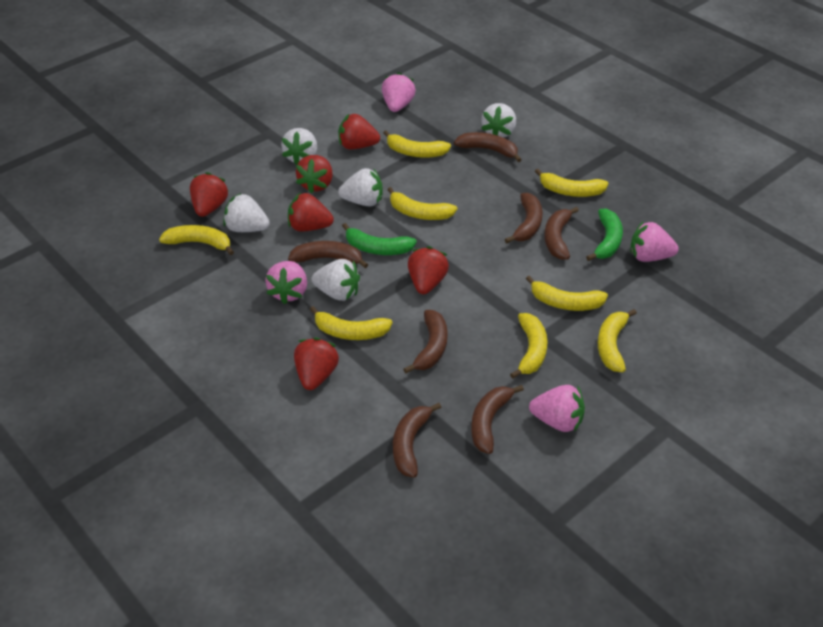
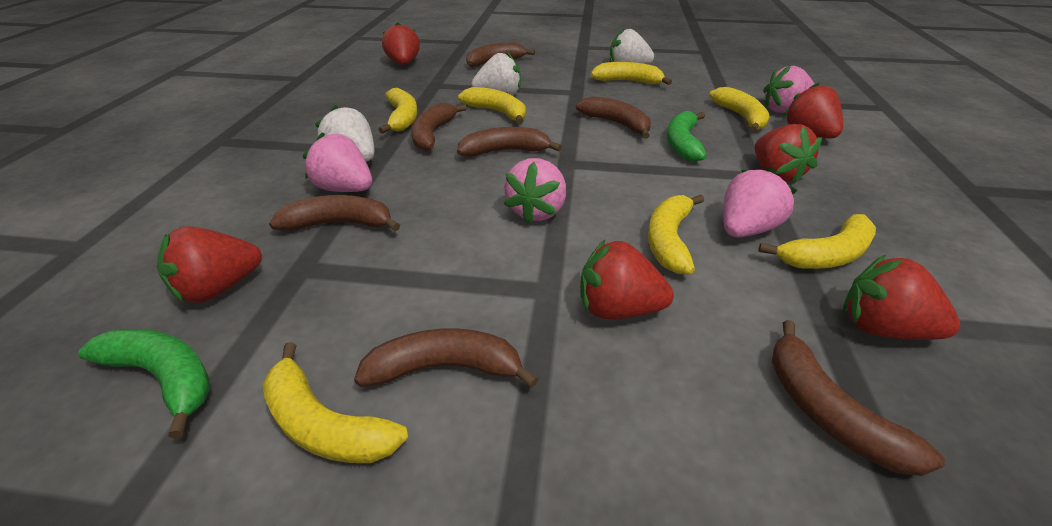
white strawberry: [223,193,270,232] [281,128,317,165] [312,259,360,301] [338,168,383,206] [481,103,516,138] = 5 -> [315,105,375,162] [472,52,521,96] [610,28,654,64] = 3
yellow banana: [159,225,234,255] [310,306,393,340] [383,130,451,158] [387,187,457,220] [510,313,548,379] [526,275,608,311] [535,169,608,197] [598,309,637,372] = 8 -> [262,342,408,463] [378,88,417,134] [458,87,526,125] [591,62,672,85] [648,194,704,274] [709,87,770,132] [759,214,876,269] = 7

